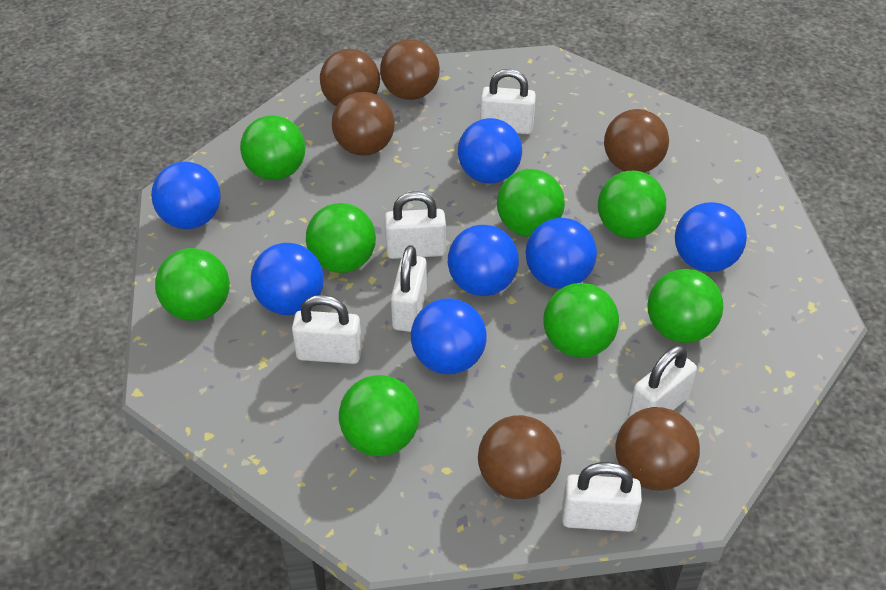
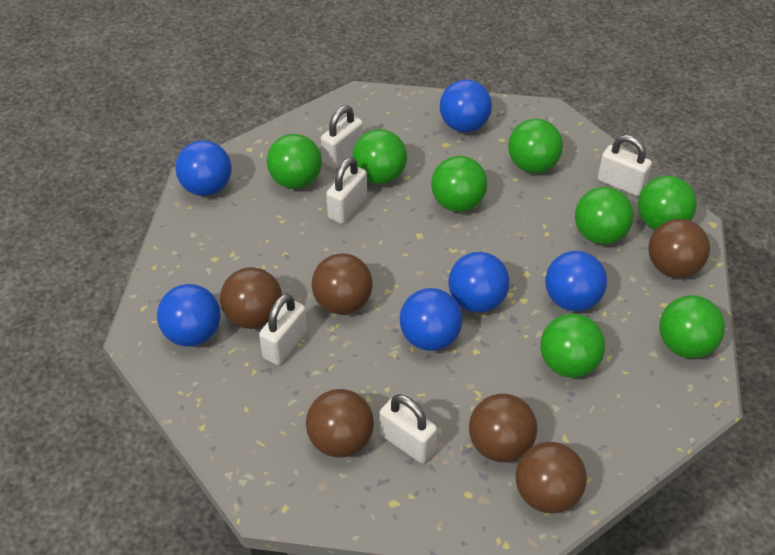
blue ball: [151,162,221,229] [251,243,324,315] [411,298,487,374] [448,225,519,296] [458,118,522,183] [526,218,597,289] [675,202,747,272] = 7 -> [157,284,220,346] [175,140,231,196] [400,288,463,351] [440,79,492,132] [448,252,510,313] [545,251,607,312] = 6
white padlock: [292,295,362,364] [385,191,446,259] [391,245,427,332] [480,69,536,134] [562,462,642,532] [629,346,697,416] = 6 -> [259,294,307,365] [321,105,363,169] [326,157,367,224] [380,394,437,463] [598,135,652,196] = 5

